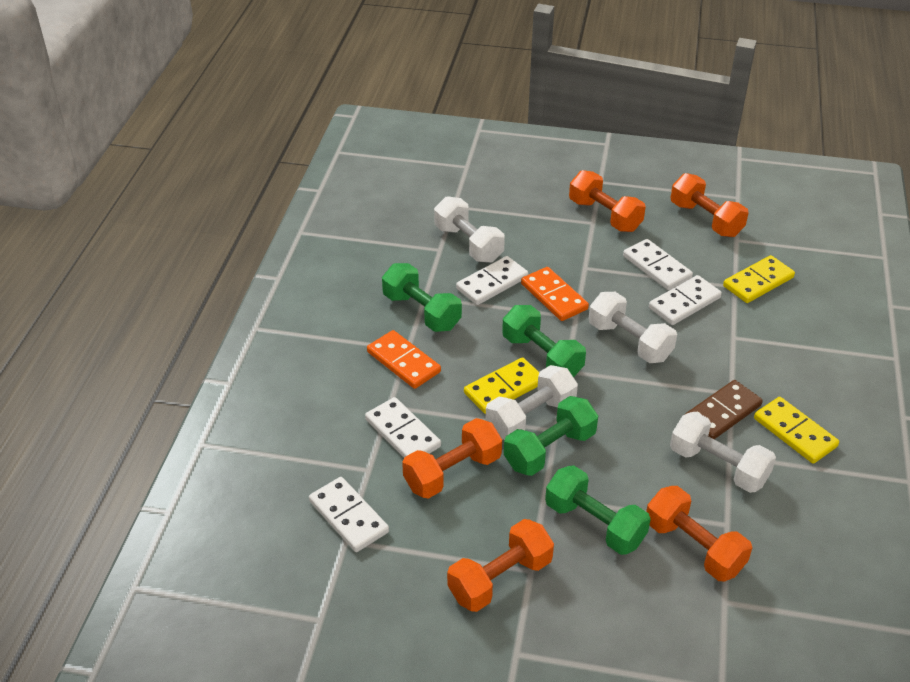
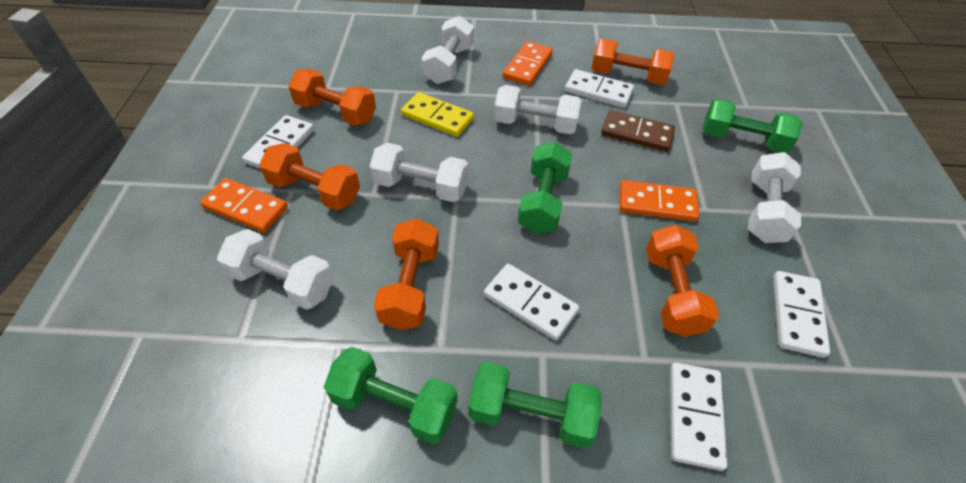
orange domino: [367,330,441,389] [521,267,589,321] = 2 -> [200,178,288,233] [503,41,553,86] [620,180,699,222] = 3
white dumbbell: [434,196,505,263] [486,365,578,440] [589,292,677,363] [670,412,776,493] = 4 -> [217,229,334,310] [369,143,468,202] [422,16,474,84] [494,85,582,134] [748,152,801,243] = 5
yellow domino: [464,357,539,414] [723,255,795,303] [754,397,839,464] = 3 -> [401,92,474,137] = 1

